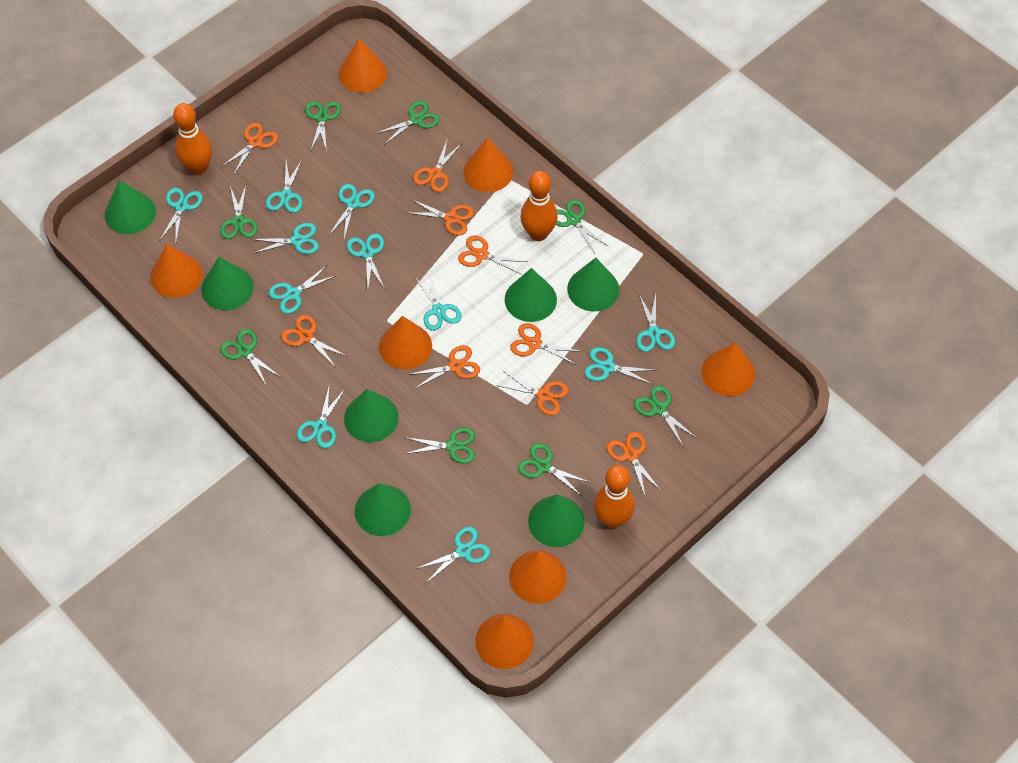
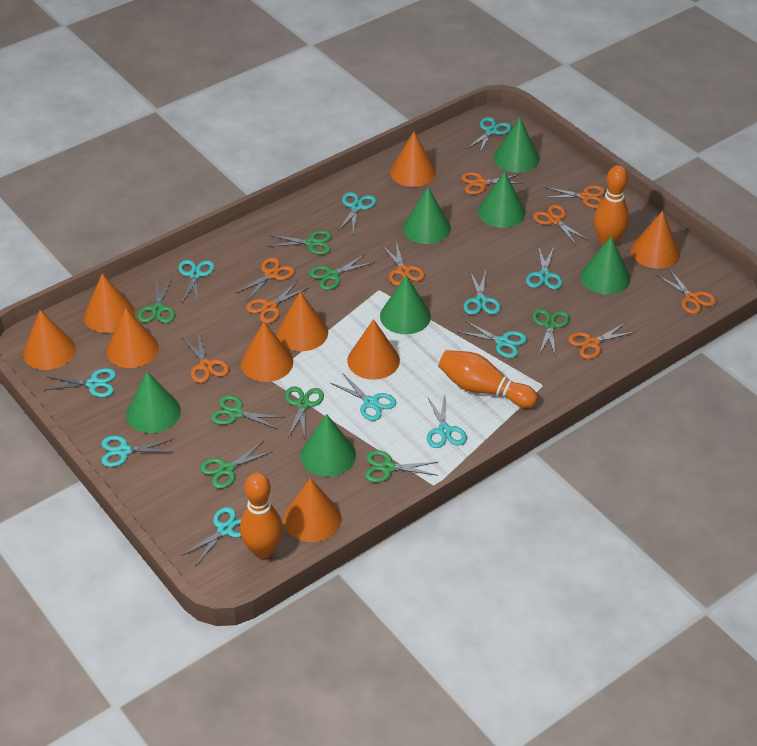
orange cone: [151,244,203,298] [339,39,387,93] [379,316,432,370] [463,138,513,192] [475,614,534,669] [509,550,566,604] [702,343,755,396] = 7 -> [23,310,76,370] [84,274,135,333] [106,308,159,368] [241,322,293,382] [277,291,328,351] [284,478,341,542] [347,319,400,380] [390,132,436,187] [631,211,680,268] = 9

